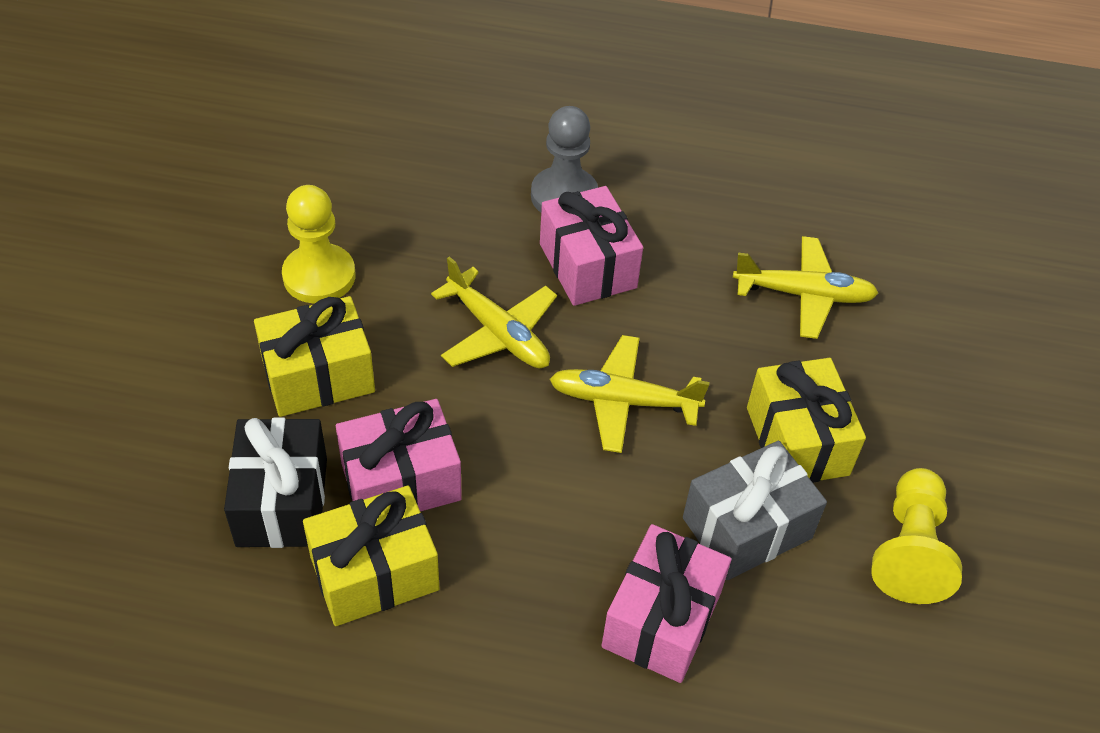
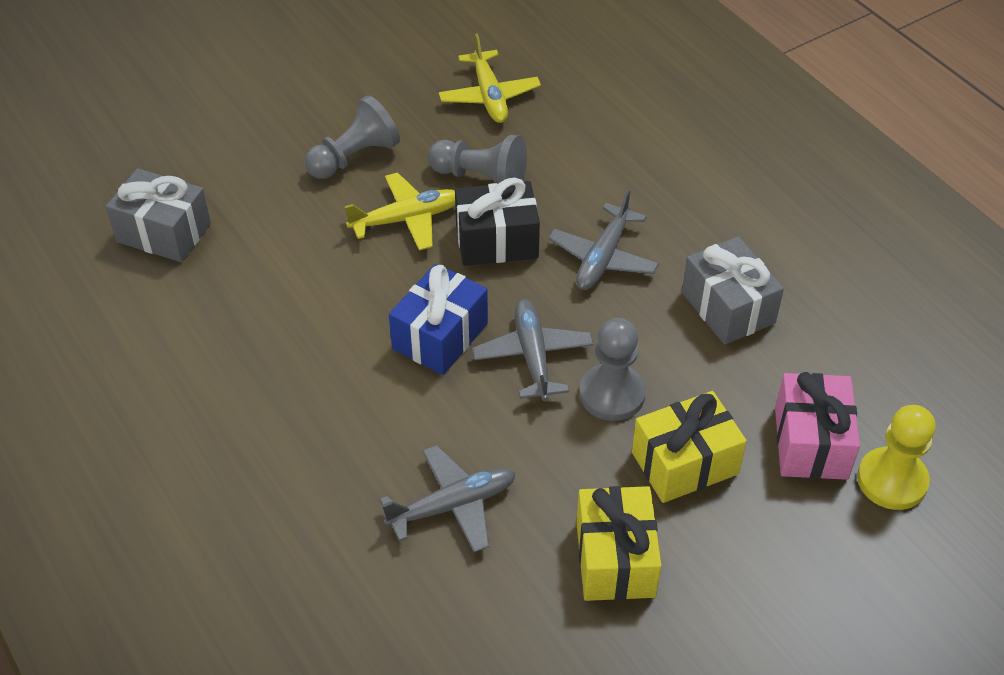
blue gift: none = 0 -> [389,264,488,375] = 1
grey gift: [683,441,827,580] = 1 -> [106,168,211,262] [682,236,784,345] = 2
grey pawn: [531,106,598,212] = 1 -> [305,95,400,179] [428,135,527,184] [579,318,646,421] = 3
grey plane: none = 0 -> [380,445,516,553] [472,299,594,401] [548,190,659,290] = 3
pink gift: [336,399,462,512] [540,186,643,306] [602,524,732,683] = 3 -> [775,372,860,480] = 1
yellow gift: [254,296,375,417] [303,486,439,626] [747,358,866,483] = 3 -> [576,486,662,601] [632,391,747,503] = 2
yellow pawn: [282,185,355,304] [871,468,962,604] = 2 -> [857,405,936,510] = 1
yellow plane: [431,256,557,368] [550,335,710,453] [733,236,878,339] = 3 -> [344,173,455,251] [439,33,541,123] = 2

